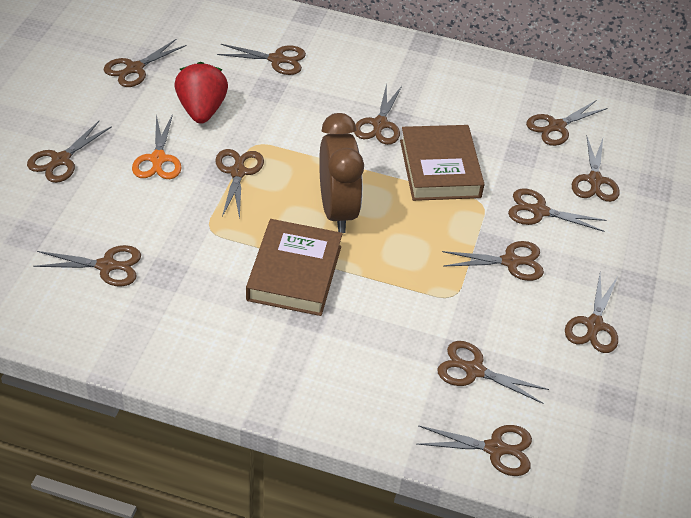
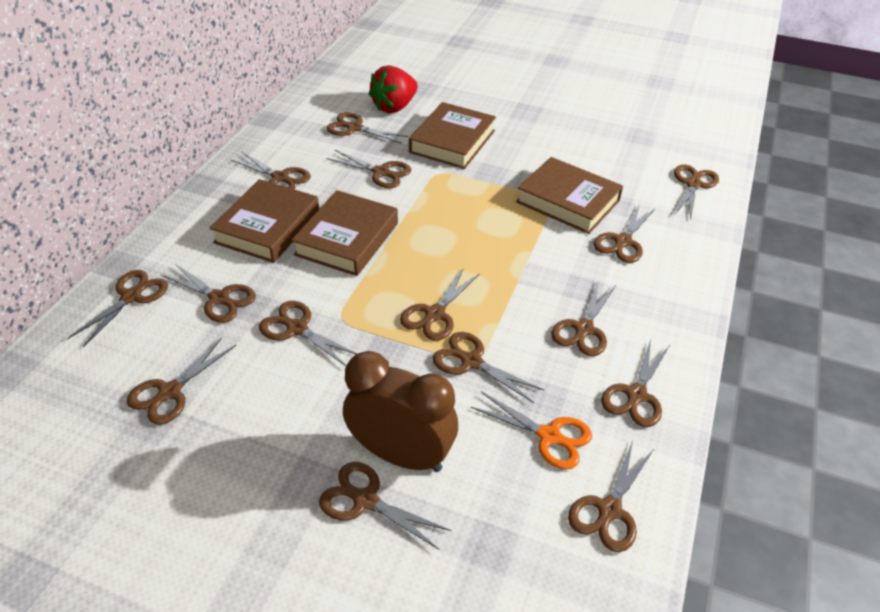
brown book: [246,219,343,316] [400,125,485,201] = 2 -> [210,179,319,263] [291,190,398,276] [409,102,496,169] [516,157,623,234] = 4
brown scissors: [27,121,112,183] [33,245,141,286] [103,39,186,87] [215,149,264,219] [217,44,306,75] [354,83,402,145] [417,425,532,476] [437,341,549,404] [442,241,544,281] [508,189,607,232] [526,101,607,146] [565,274,618,353] [572,137,620,202] = 13 -> [68,270,168,347] [127,337,236,425] [161,264,256,323] [231,152,311,190] [259,301,358,366] [319,462,451,550] [326,112,408,143] [327,150,411,188] [400,268,480,341] [433,332,544,403] [551,280,616,356] [568,441,654,552] [594,204,655,263] [601,339,670,427] [674,165,719,218] = 15

